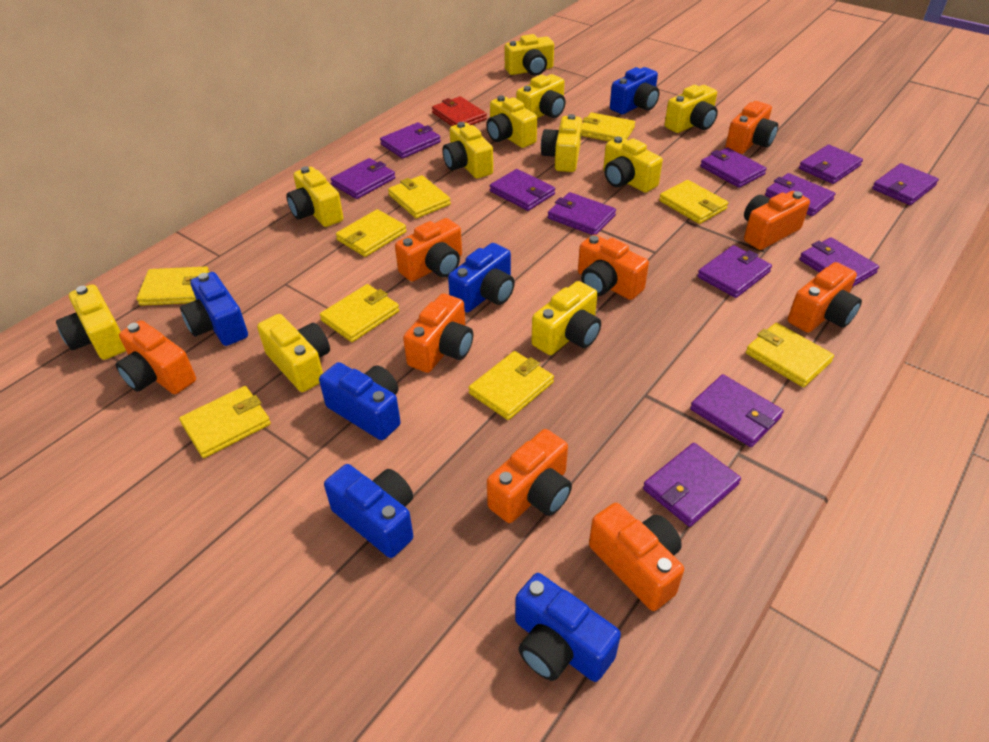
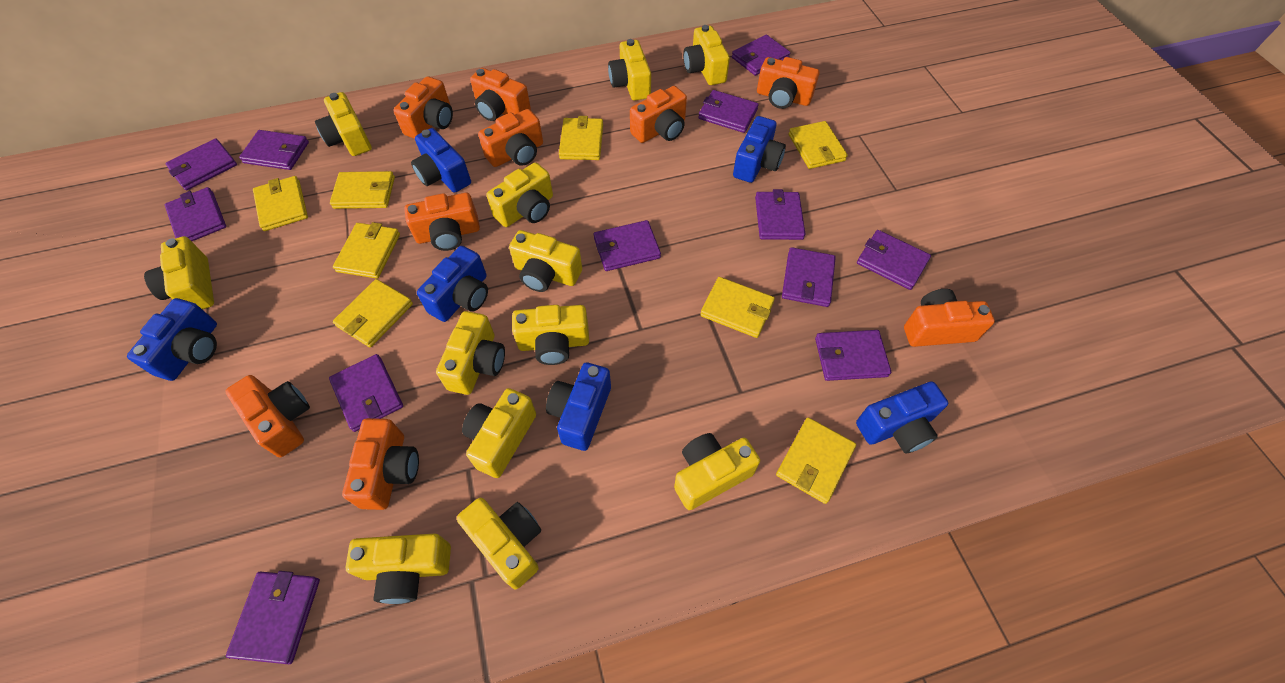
red wallet: [432,96,487,126] = 1 -> none = 0
yellow camera: [56,284,126,360] [257,314,330,392] [286,166,344,227] [442,122,493,179] [486,96,537,148] [505,34,554,76] [516,74,566,118] [531,281,601,355] [541,114,582,172] [603,137,663,193] [665,85,718,133] = 11 -> [144,236,214,310] [315,92,372,156] [346,534,451,604] [436,311,505,395] [457,498,541,589] [462,388,536,478] [487,162,553,227] [509,230,582,292] [512,305,589,365] [608,39,651,101] [674,433,760,510] [683,25,730,85] = 12
yellow wallet: [137,267,209,306] [179,386,271,458] [320,284,399,342] [336,209,407,257] [388,175,451,219] [469,351,554,420] [581,112,635,141] [659,180,728,224] [746,323,834,387] = 9 -> [253,176,308,231] [330,171,395,209] [333,222,400,279] [333,279,413,347] [559,116,603,160] [700,277,775,338] [776,417,856,504] [788,121,848,169] = 8

